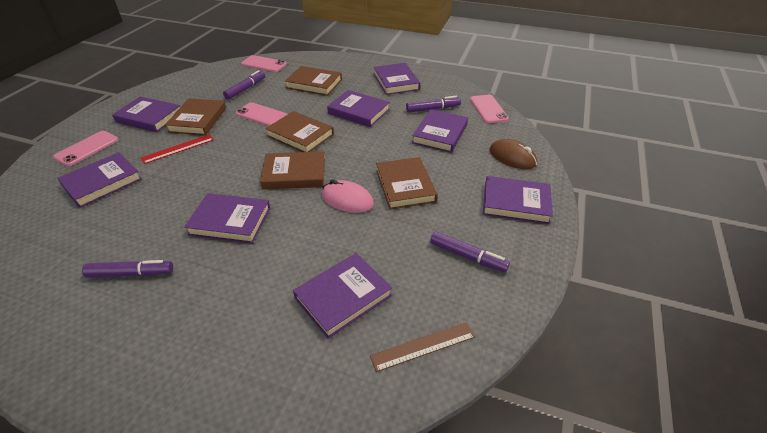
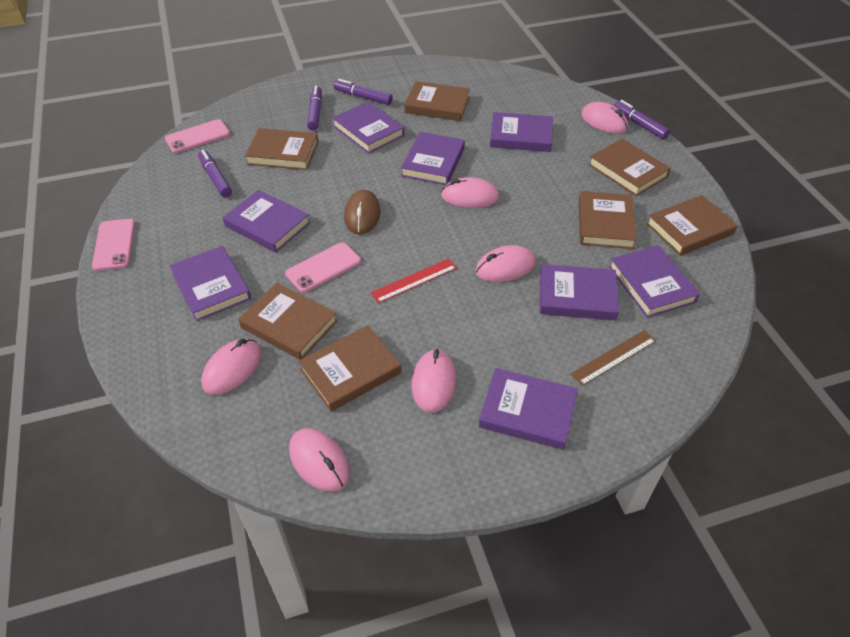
brown book: [165,98,226,136] [260,151,325,190] [265,111,334,152] [285,66,342,96] [376,157,438,210] = 5 -> [238,283,338,360] [245,128,319,170] [298,325,401,412] [404,81,470,121] [579,191,637,249] [588,139,671,196] [646,195,738,256] = 7
pink mouse: [322,180,374,213] = 1 -> [201,339,262,395] [289,428,350,492] [411,349,456,413] [441,177,499,208] [475,245,536,282] [581,102,628,134] = 6
pink phone: [53,131,118,166] [236,102,288,126] [241,55,287,72] [470,95,509,123] = 4 -> [92,219,135,271] [165,119,230,153] [285,242,361,293] = 3

